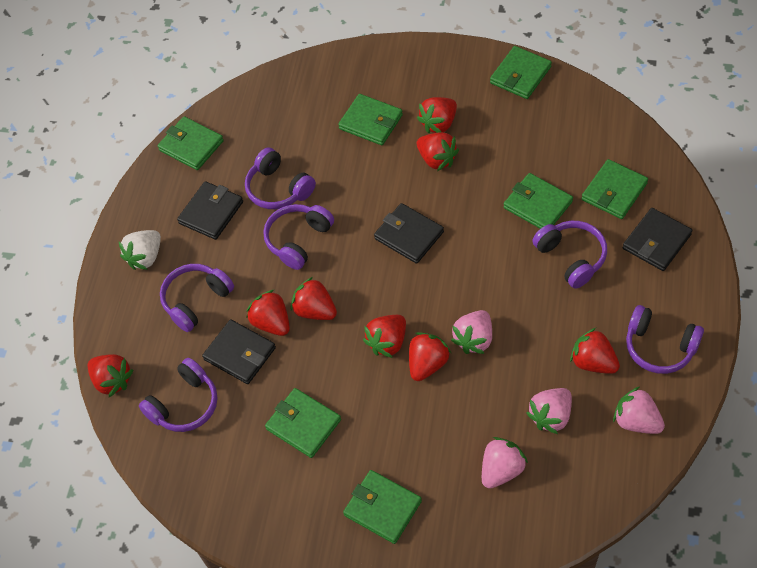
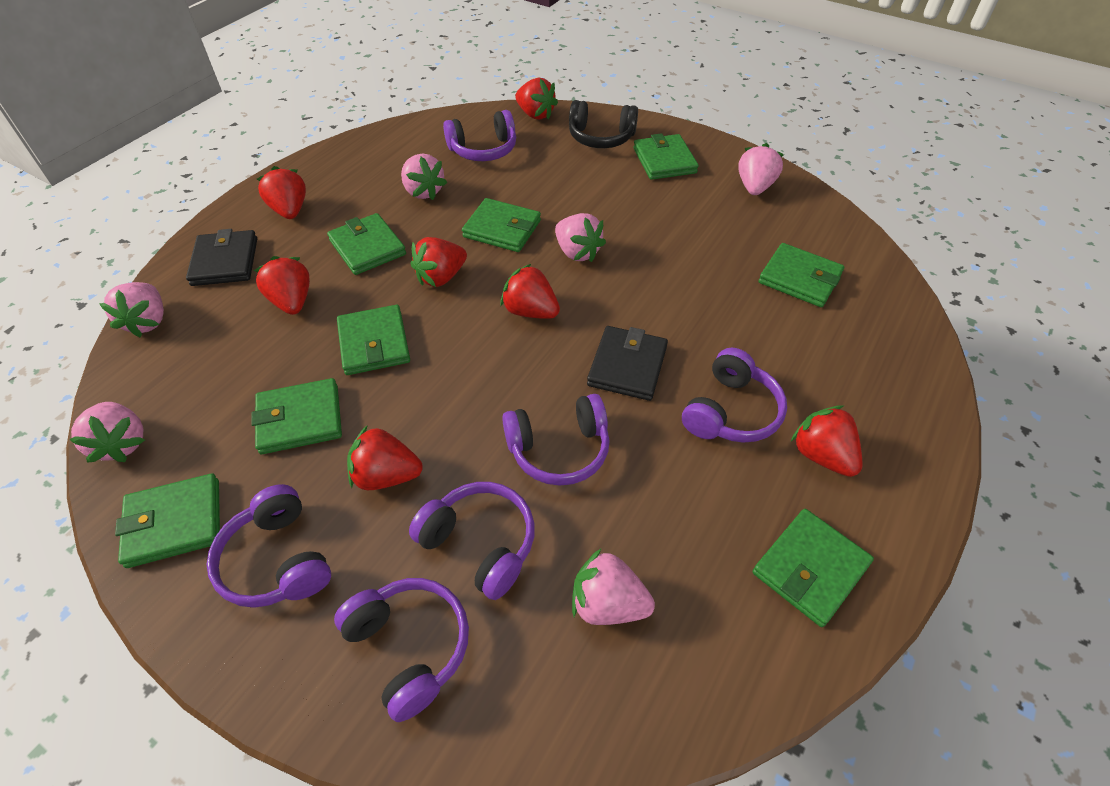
black headphones: none = 0 -> [569,100,638,148] = 1
black wallet: [177,181,243,240] [202,319,276,384] [374,203,444,264] [623,208,692,271] = 4 -> [186,229,257,286] [587,326,668,401] = 2
green wallet: [158,116,224,170] [265,388,341,458] [338,94,403,145] [343,470,422,544] [490,46,552,99] [504,173,573,229] [582,159,648,219] = 7 -> [115,473,220,568] [251,378,342,454] [327,213,406,275] [337,305,410,375] [462,198,541,252] [633,133,699,180] [753,509,874,627] [759,243,844,307] = 8
pink strawberry: [451,310,492,354] [482,437,528,489] [526,388,572,434] [613,387,665,434] = 4 -> [69,402,145,463] [99,282,164,337] [401,154,447,200] [555,213,606,262] [572,549,655,625] [738,143,784,195] = 6
red strawberry: [87,354,134,397] [246,290,290,336] [291,277,337,320] [363,315,406,358] [409,332,451,381] [417,97,457,133] [417,132,459,171] [570,328,620,374] = 8 -> [254,256,310,315] [257,166,306,219] [347,425,423,490] [411,237,467,287] [500,264,560,319] [515,78,558,120] [791,405,863,477] = 7
white strawberry: [118,230,161,270] = 1 -> none = 0

